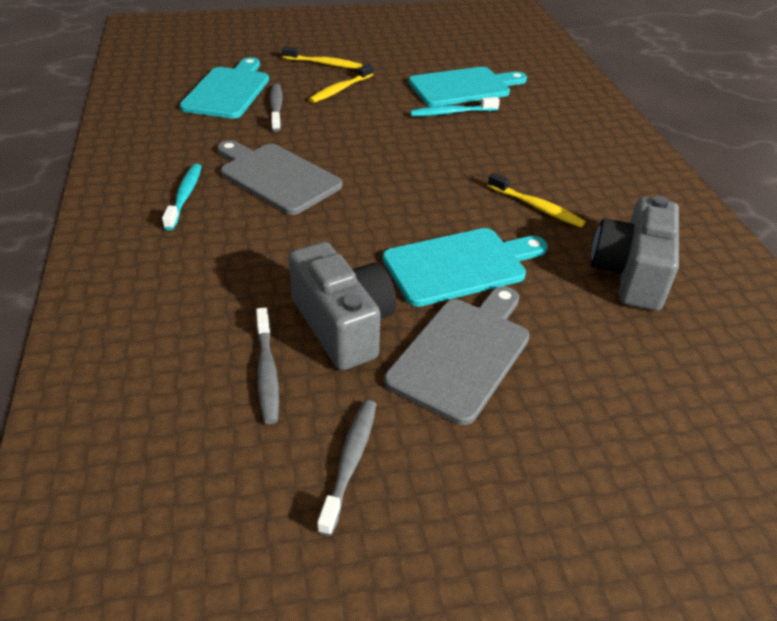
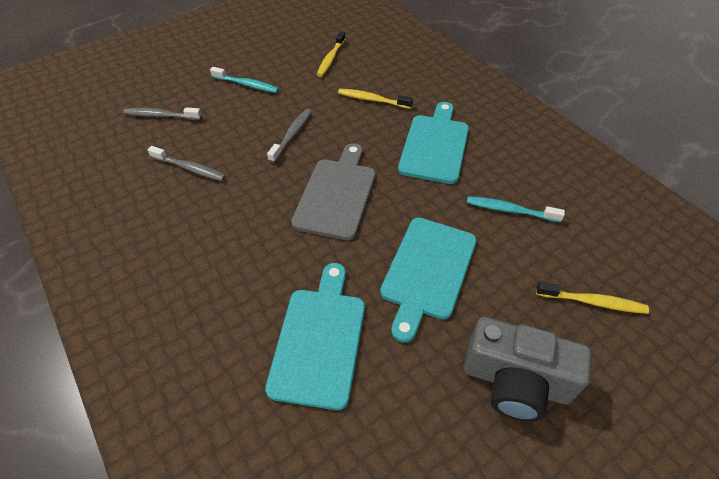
grey camera: [289,242,396,371] [591,196,679,311] = 2 -> [464,317,592,422] = 1
grey cutting board: [217,140,342,215] [384,286,530,425] = 2 -> [291,143,376,240] = 1

